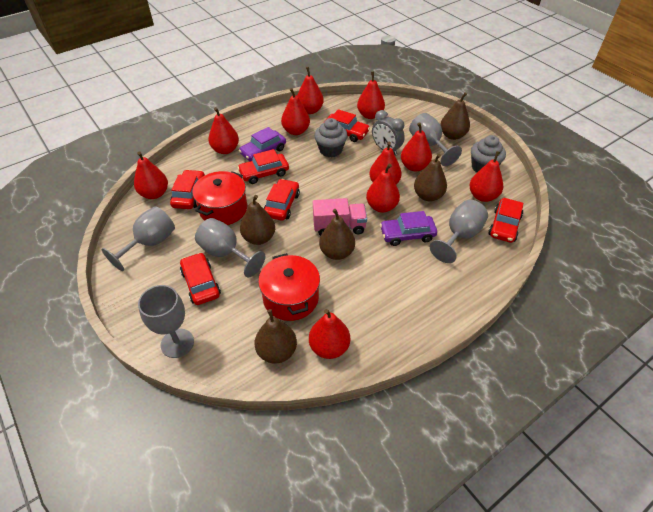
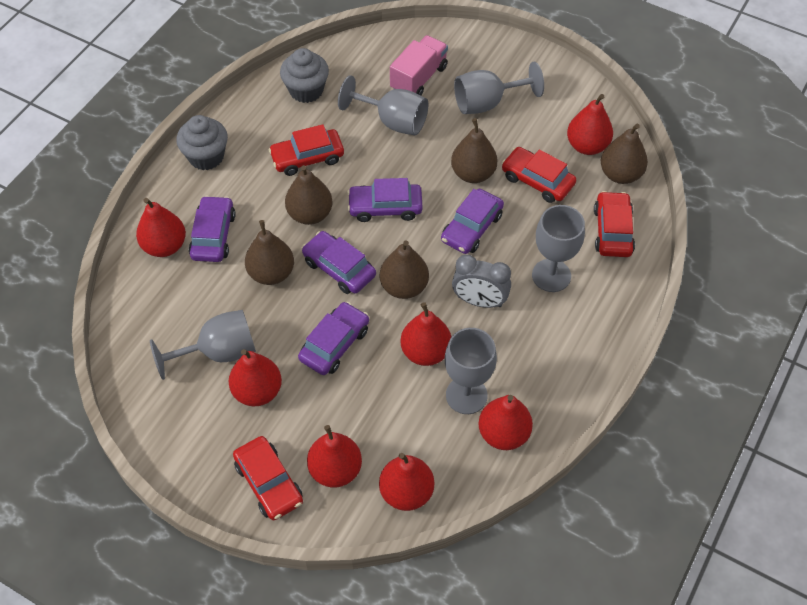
purple car: [239,127,286,161] [380,211,437,246] = 2 -> [189,195,236,262] [298,302,369,375] [302,231,376,294] [347,178,423,222] [441,189,504,254] = 5
red car: [170,170,205,209] [180,252,221,305] [237,149,289,184] [264,179,300,221] [324,109,370,142] [488,198,523,243] = 6 -> [233,436,303,520] [268,124,344,176] [502,147,576,203] [594,191,635,257] = 4
red pear: [134,152,168,199] [208,107,239,154] [281,88,310,135] [297,67,324,114] [309,309,350,359] [357,72,385,119] [366,164,400,213] [369,142,402,184] [401,122,432,171] [469,151,503,202] = 10 -> [136,198,186,257] [229,349,282,406] [307,425,362,487] [379,453,434,511] [401,302,451,366] [479,395,533,450] [567,94,613,155] = 7
red pot: [192,171,247,225] [258,253,320,321] = 2 -> none = 0

